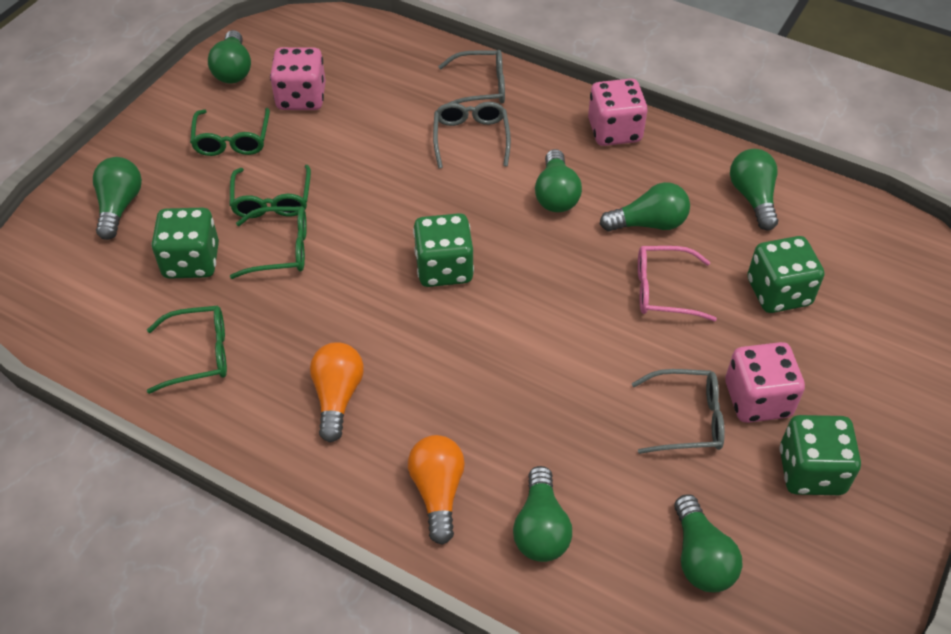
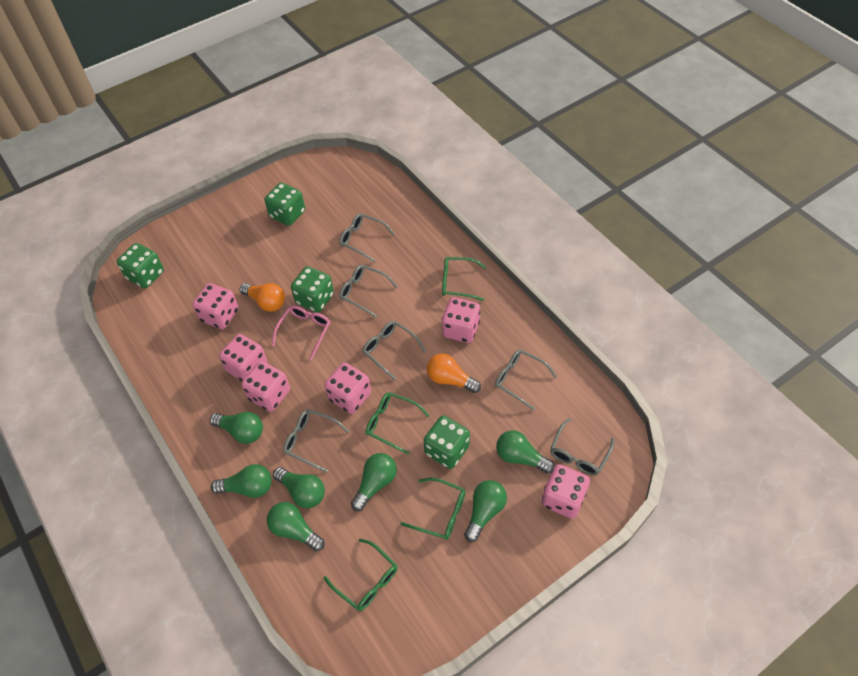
grey glasses: [433,102,511,169] [438,50,505,104] [632,369,725,454] = 3 -> [283,409,349,472] [339,213,395,262] [339,265,398,317] [362,321,426,380] [495,349,557,411] [550,418,614,475] = 6
pink dice: [270,47,326,110] [588,79,648,146] [725,342,805,423] = 3 -> [193,283,239,329] [219,334,267,381] [241,361,290,412] [324,363,371,414] [442,297,480,343] [542,464,590,519] = 6

